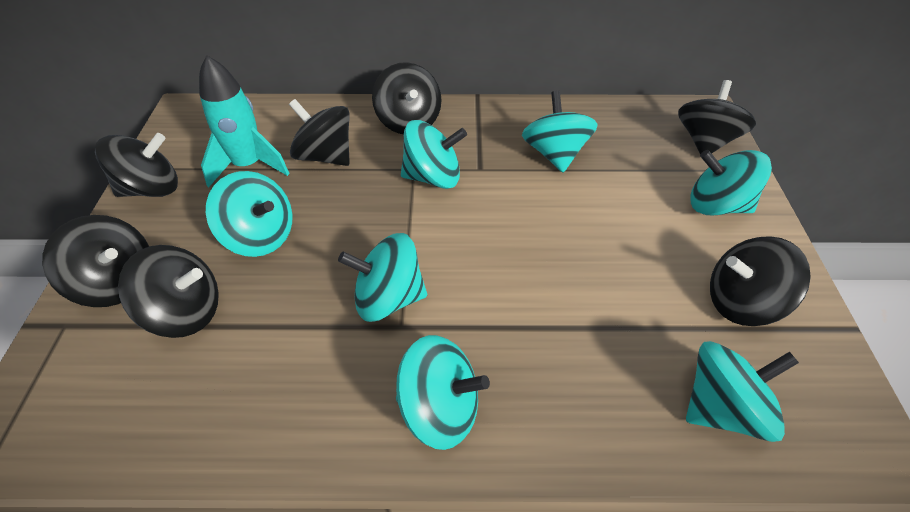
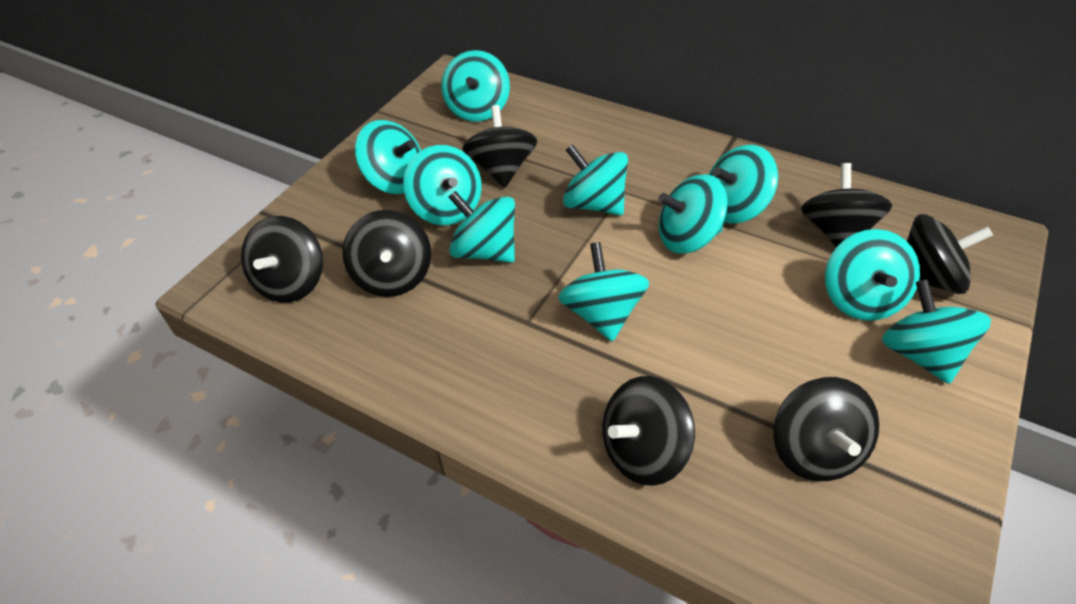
turquoise rocket: [199,55,290,188] = 1 -> none = 0
turquoise spinning top: [206,171,292,257] [338,233,427,322] [396,335,490,450] [401,120,467,189] [522,90,597,172] [686,341,799,442] [690,150,772,215] = 7 -> [355,120,421,194] [403,145,482,225] [441,50,510,122] [449,191,515,263] [558,242,649,342] [563,144,628,215] [658,174,728,254] [709,145,778,224] [825,229,920,321] [882,279,991,384] = 10

